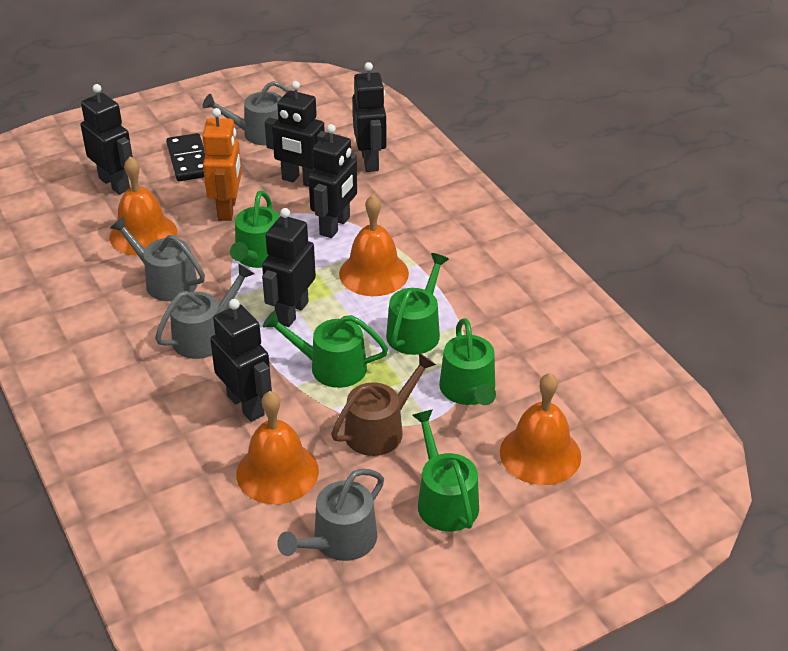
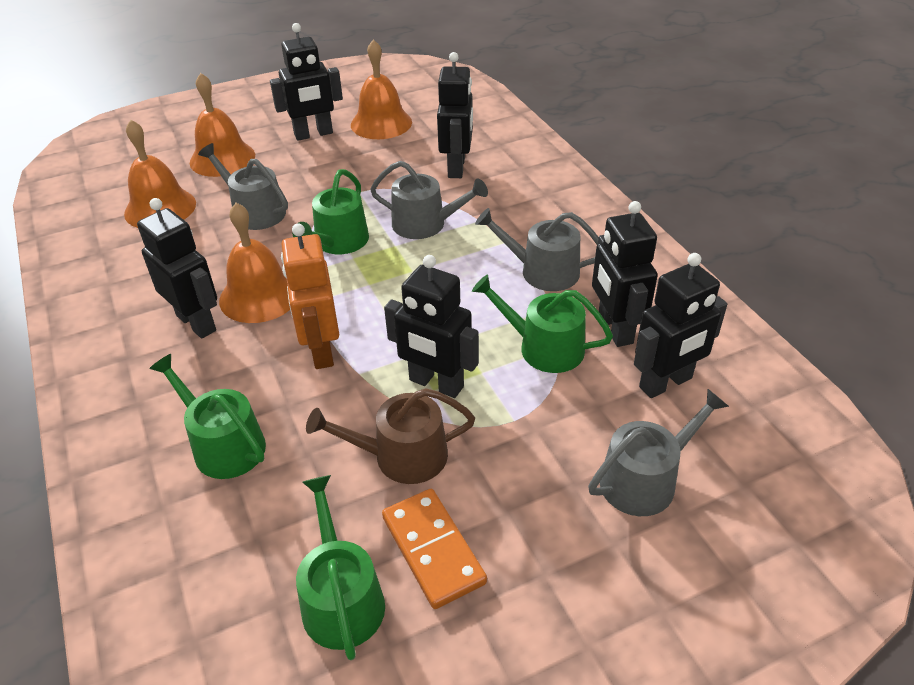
black domino: [166,133,205,181] = 1 -> none = 0
green watering can: [230,190,279,268] [263,311,388,388] [386,253,449,355] [412,409,479,532] [439,318,496,405] = 5 -> [149,354,266,479] [292,169,369,254] [296,475,385,660] [472,275,613,373] = 4
orange domino: none = 0 -> [382,489,487,609] = 1

